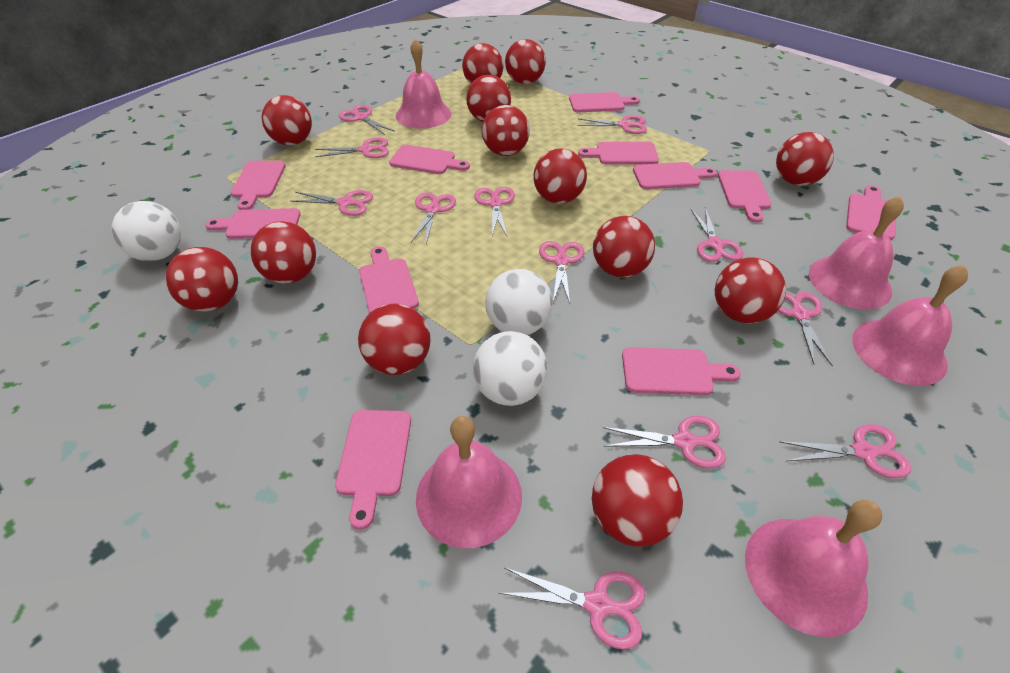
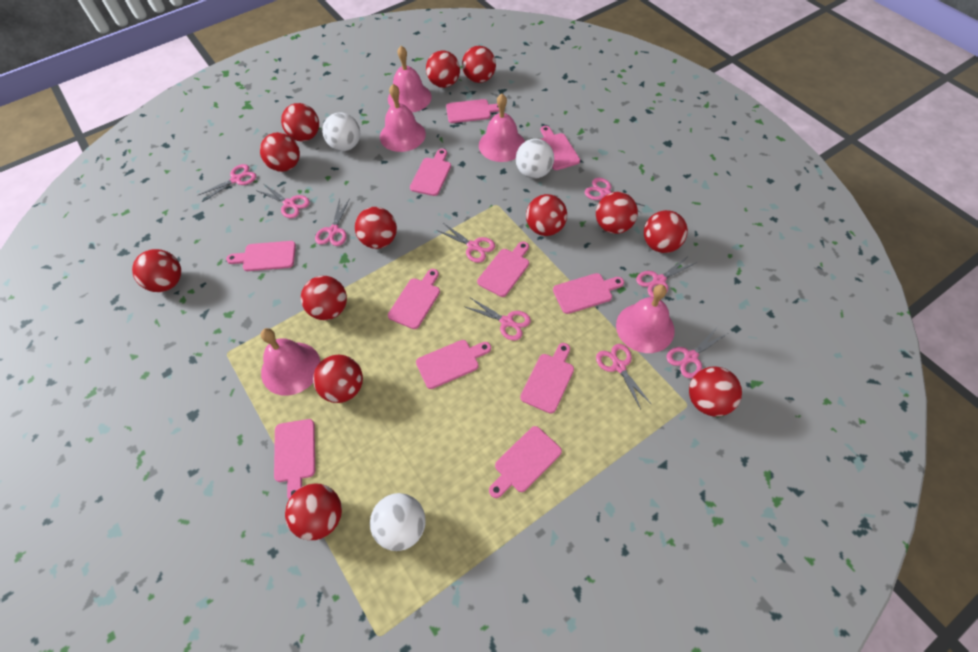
pink scissors: [290,190,373,216] [315,137,389,158] [339,105,395,135] [411,192,456,243] [474,187,515,236] [499,568,645,650] [539,241,584,303] [578,115,647,134] [603,416,726,468] [691,208,743,262] [778,292,833,367] [779,424,911,478] = 12 -> [197,164,256,202] [256,184,310,218] [315,198,349,246] [436,223,495,263] [465,298,531,341] [585,178,644,213] [596,344,652,409] [636,256,697,297] [667,326,728,378] = 9

